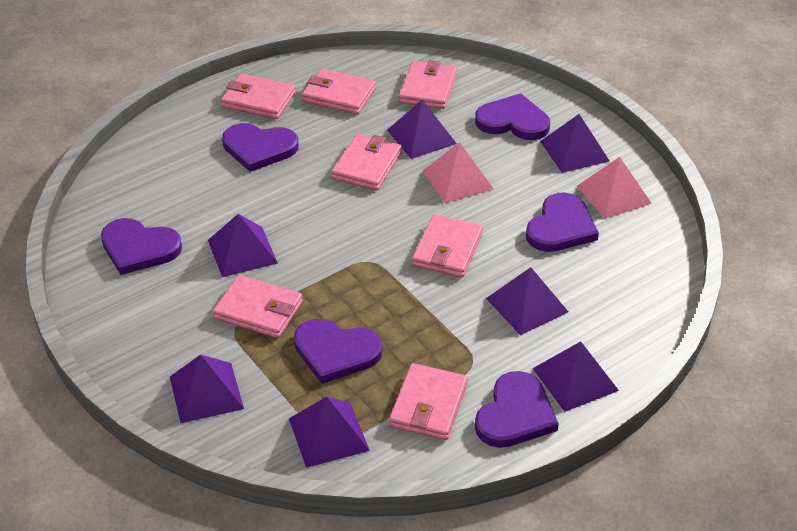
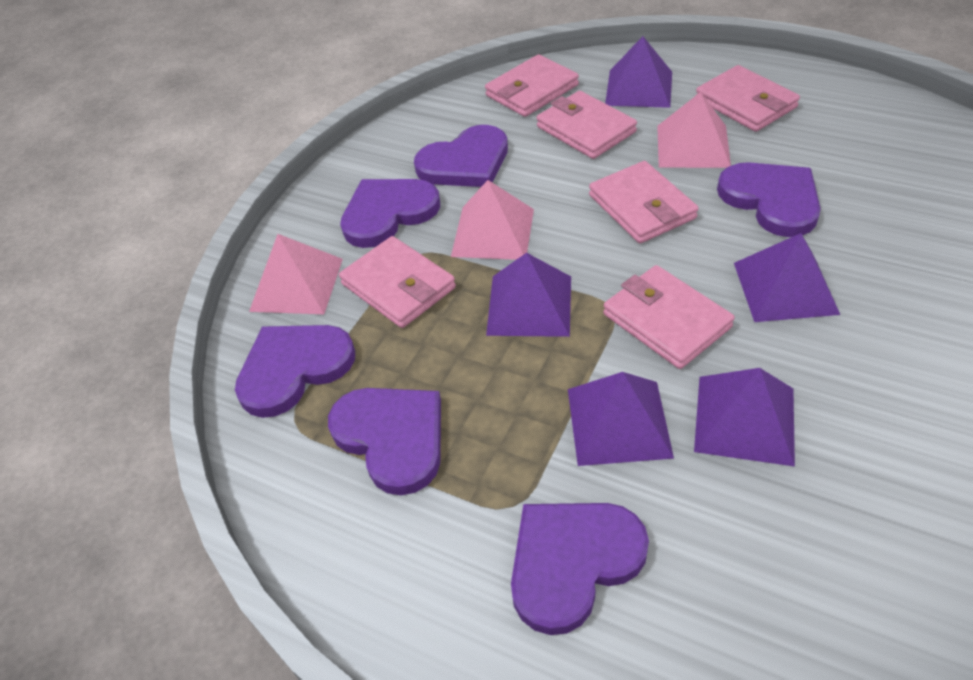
pink pyramid: [423,142,493,203] [577,157,652,219] = 2 -> [249,234,343,314] [451,180,534,260] [657,92,731,168] = 3
pink wallet: [213,275,303,338] [221,74,296,119] [302,68,376,114] [331,134,402,190] [389,363,468,440] [399,60,457,109] [412,214,483,277] = 7 -> [339,236,456,328] [485,54,579,117] [537,91,637,159] [589,161,699,244] [603,265,735,369] [696,65,800,132] = 6
purple pyramid: [170,355,244,423] [208,214,278,277] [289,397,370,468] [387,100,457,159] [486,267,568,335] [532,341,619,412] [540,114,610,173] = 7 -> [486,253,571,337] [568,372,674,466] [605,36,672,108] [694,368,795,467] [734,233,840,322] = 5

